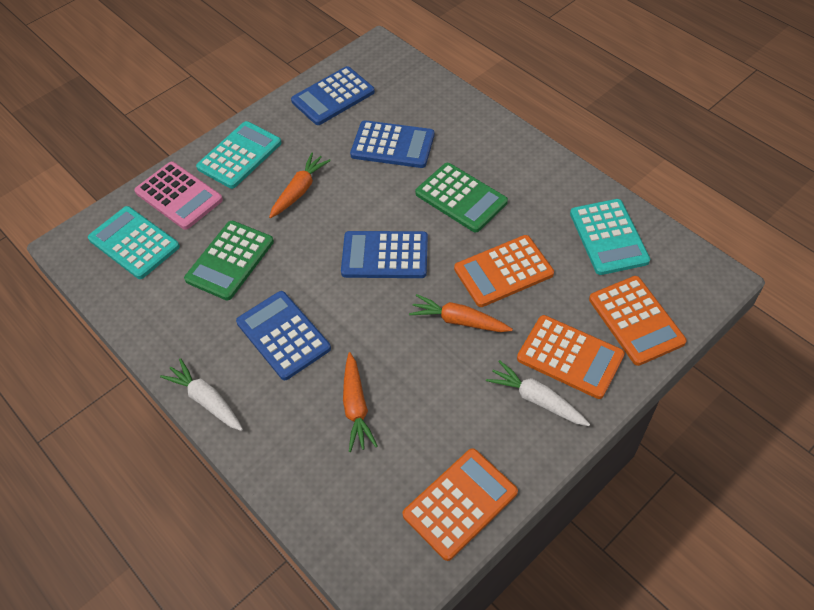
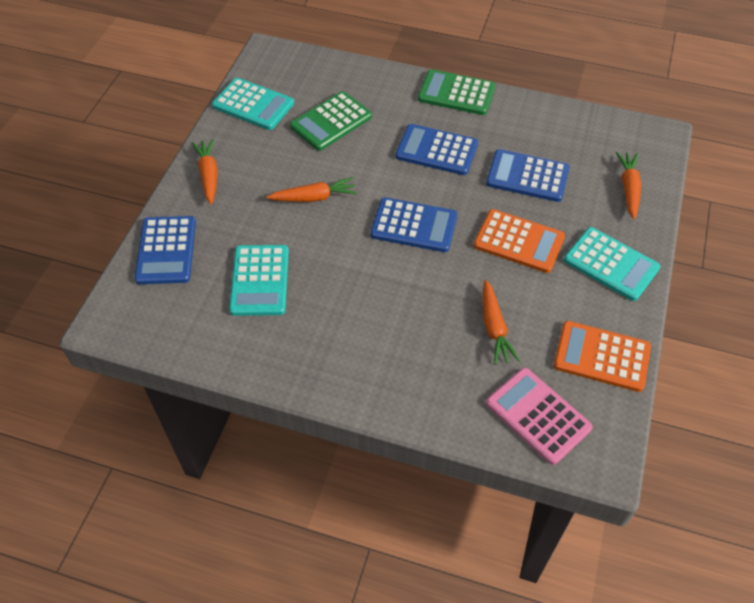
orange calculator: [403,448,518,561] [454,235,554,307] [517,315,625,399] [589,276,687,366] = 4 -> [474,209,565,273] [554,321,651,392] = 2
orange carrot: [269,153,331,218] [343,352,378,452] [409,294,513,332] = 3 -> [192,139,218,205] [267,177,357,202] [483,280,520,365] [616,152,641,219] = 4
white carrot: [160,358,243,431] [486,360,590,426] = 2 -> none = 0

